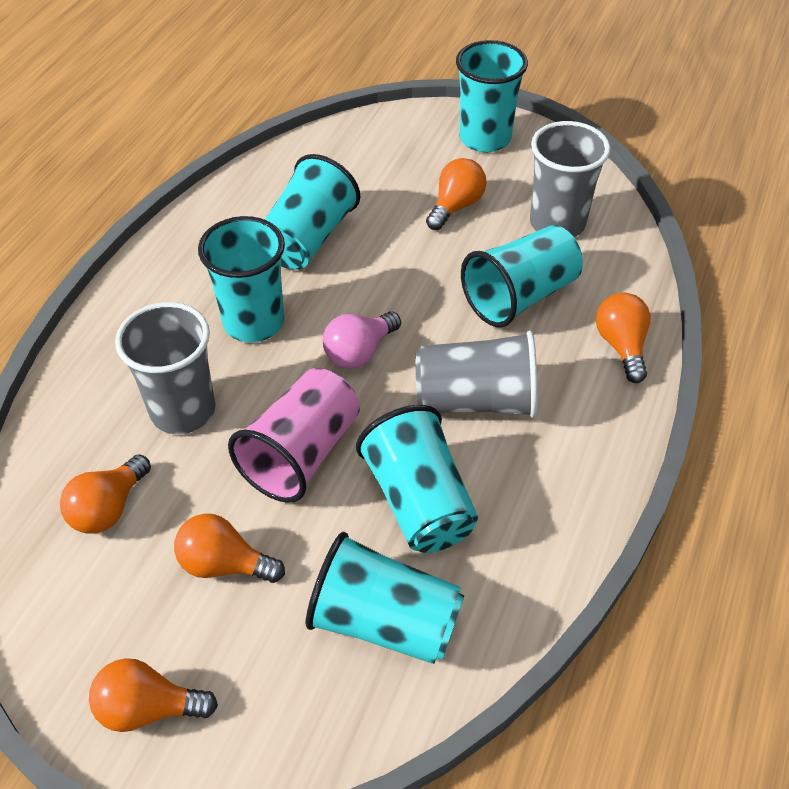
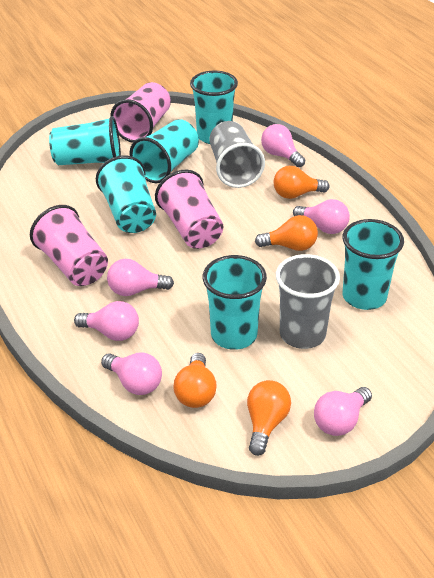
grey cup: [115,302,215,434] [416,331,538,418] [530,121,610,237] = 3 -> [210,121,265,188] [276,254,340,349] = 2
orange light bulb: [60,454,151,534] [89,658,218,732] [174,514,285,583] [426,158,486,230] [596,293,651,383] = 5 -> [173,353,217,408] [247,380,291,456] [255,215,318,251] [274,166,329,199] = 4
pink cup: [228,368,360,503] = 1 -> [30,205,108,286] [110,82,171,143] [155,170,223,249] = 3
pink light bulb: [323,312,401,368] = 1 -> [74,301,139,341] [101,353,162,395] [107,259,174,296] [261,124,305,167] [293,199,350,234] [314,387,372,436] = 6

